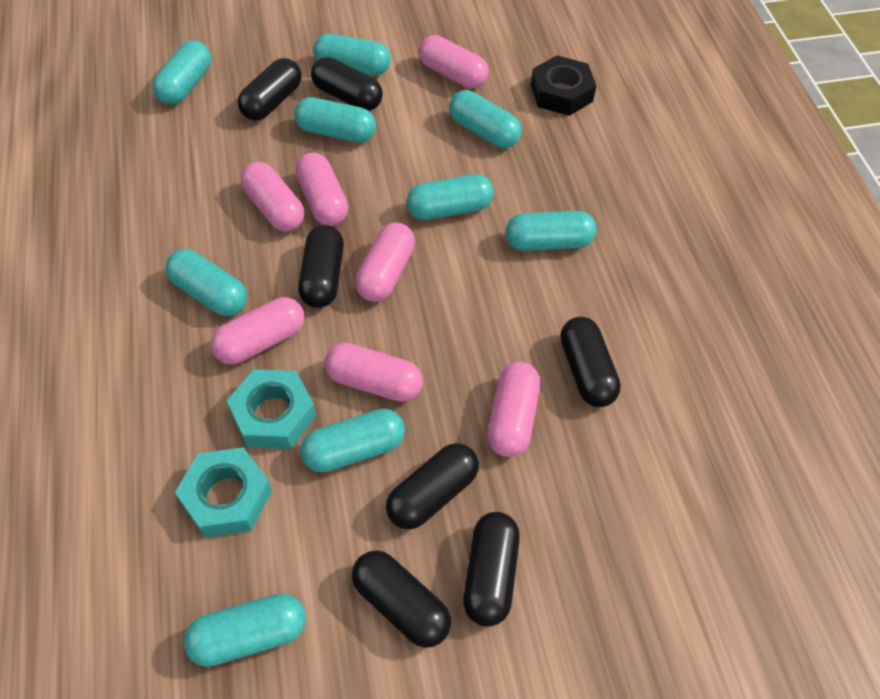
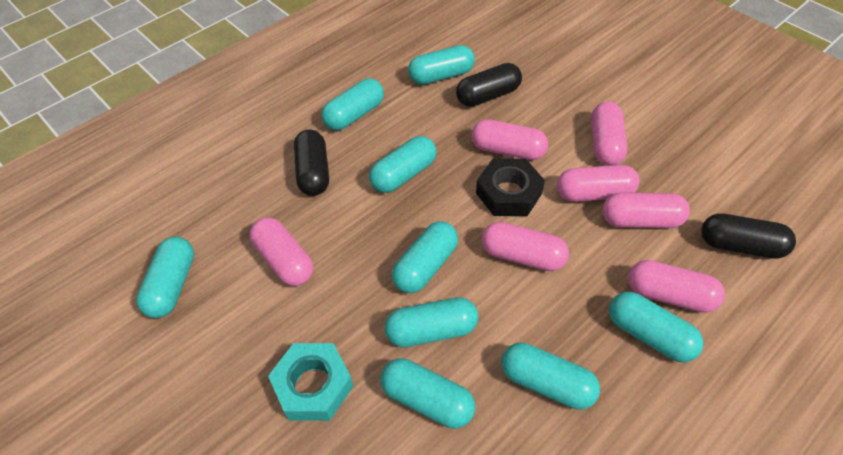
black capsule: [237,58,302,120] [298,225,344,308] [311,57,383,111] [352,550,451,648] [386,443,479,529] [463,512,520,627] [560,317,621,407] = 7 -> [294,130,329,196] [456,63,522,107] [701,213,796,259] = 3
turquoise nut: [175,447,272,537] [227,369,316,449] = 2 -> [268,343,353,421] = 1

